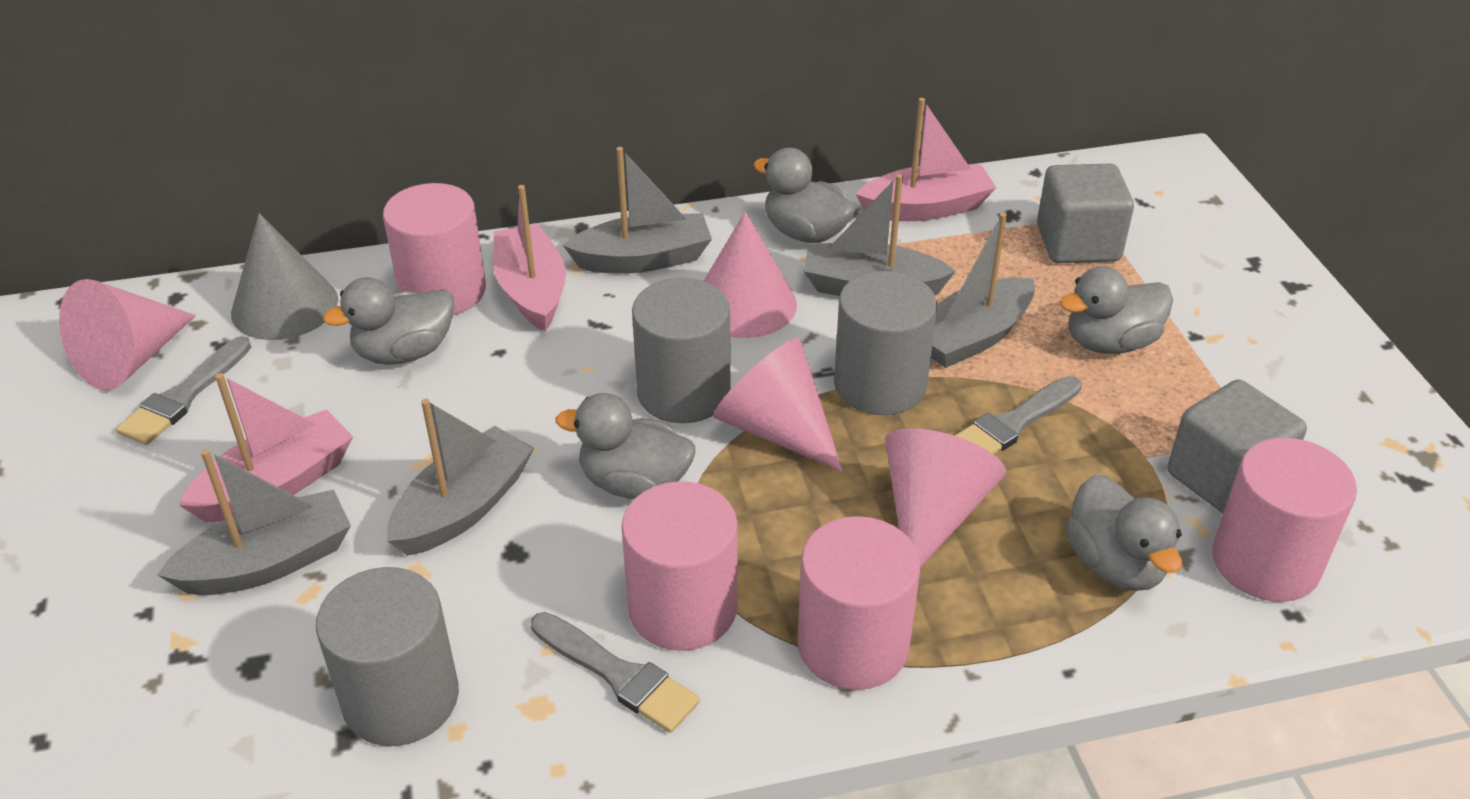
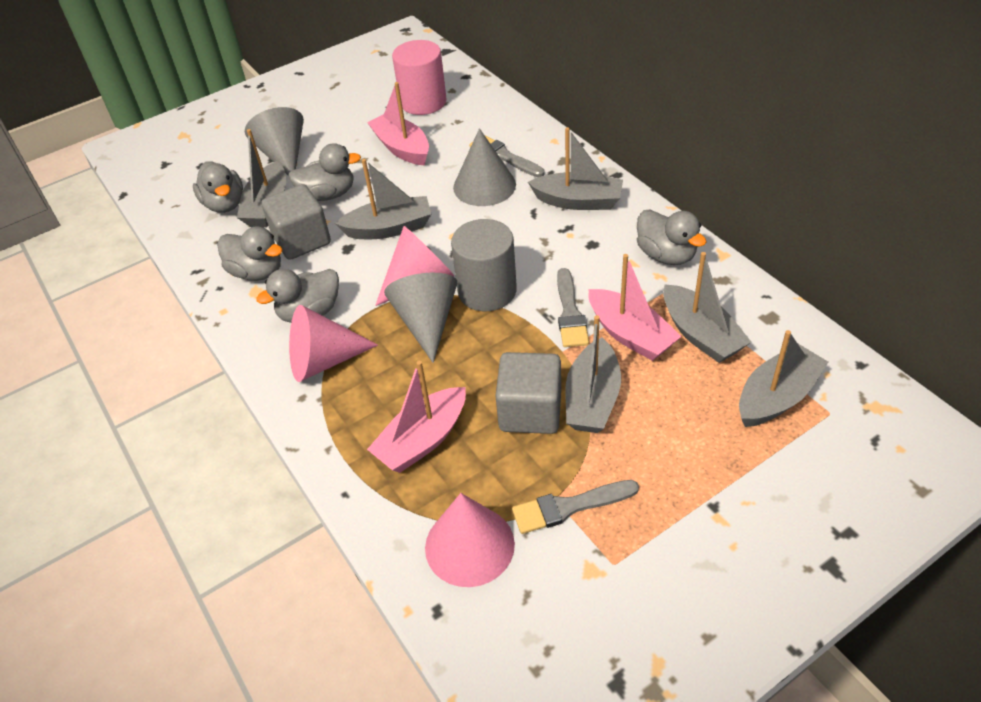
grey boat: [157,449,351,595] [387,399,534,556] [563,147,712,274] [803,174,956,296] [931,213,1035,368] = 5 -> [237,129,286,228] [335,159,431,239] [528,127,623,210] [566,315,621,433] [663,252,751,363] [739,330,828,427] = 6
grey cone: [231,213,338,340] = 1 -> [245,107,304,175] [384,273,457,363] [453,128,516,206] = 3
grey cylinder: [316,567,459,746] [632,278,731,423] [834,271,937,415] = 3 -> [451,219,517,311] = 1
pink cone: [59,279,196,390] [704,211,797,338] [713,338,843,472] [885,428,1006,568] = 4 -> [289,305,378,382] [375,226,454,306] [425,493,515,587] = 3
pink cylinder: [383,183,486,315] [622,481,737,651] [797,516,920,690] [1212,438,1357,602] = 4 -> [392,40,447,115] = 1

